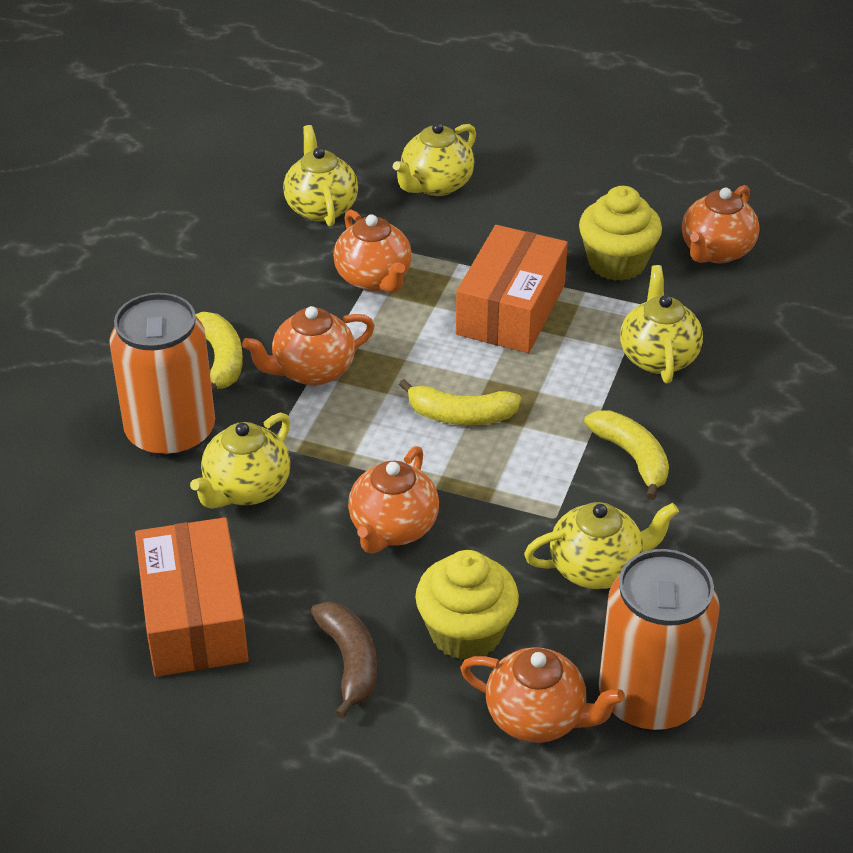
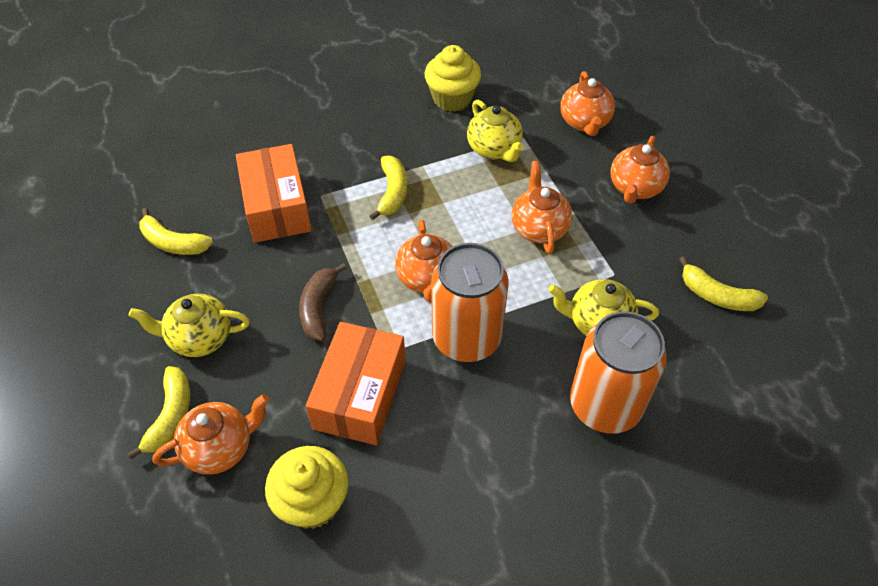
yellow banana: [195,312,243,393] [399,379,521,425] [584,410,669,500] = 3 -> [127,366,190,459] [139,208,213,255] [370,156,407,220] [679,256,768,311] = 4
yellow teapot: [190,413,291,509] [283,125,358,227] [393,122,476,196] [524,502,679,589] [620,265,703,383] = 5 -> [129,294,250,357] [467,100,524,162] [548,279,659,336] = 3

